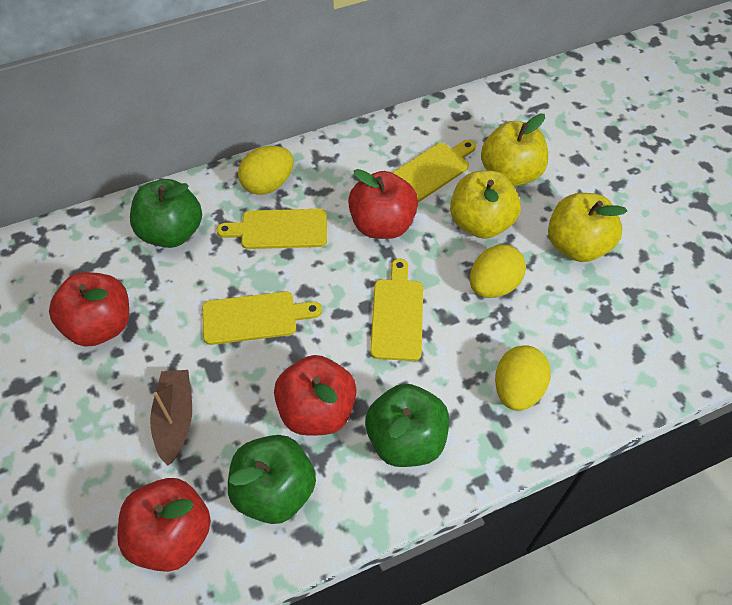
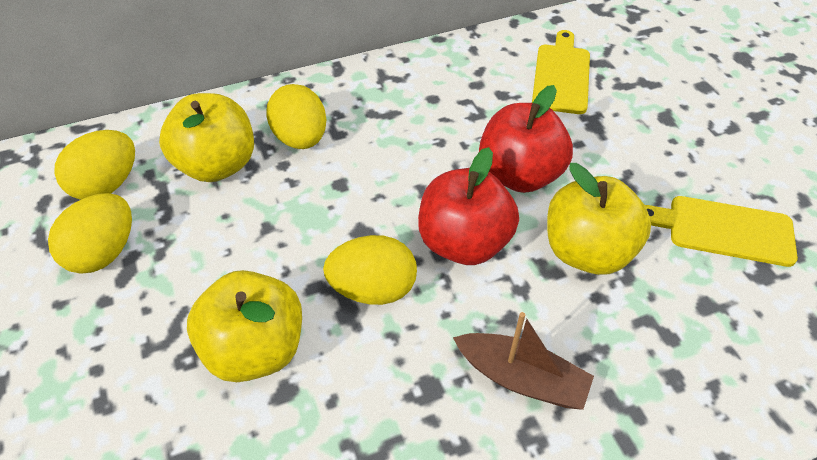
green apple: [130,179,202,248] [228,435,316,524] [365,384,449,467] = 3 -> none = 0
red apple: [49,272,129,347] [117,478,211,572] [274,355,357,436] [348,169,418,239] = 4 -> [418,147,519,265] [479,85,573,193] = 2
yellow cutting board: [202,292,322,345] [217,209,327,249] [370,259,423,361] [392,140,476,202] = 4 -> [532,30,590,114] [645,196,798,267] = 2
yellow egg: [238,146,294,195] [470,244,526,298] [495,345,551,411] = 3 -> [48,193,132,274] [54,130,135,200] [266,84,326,149] [323,235,417,305] = 4

